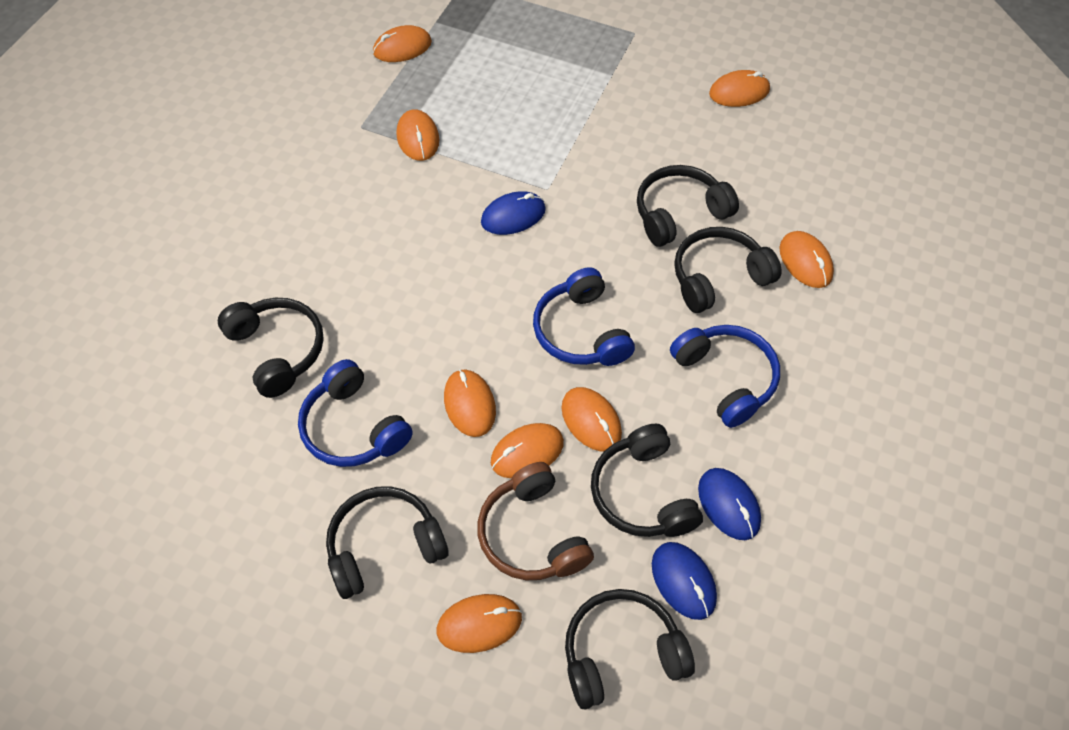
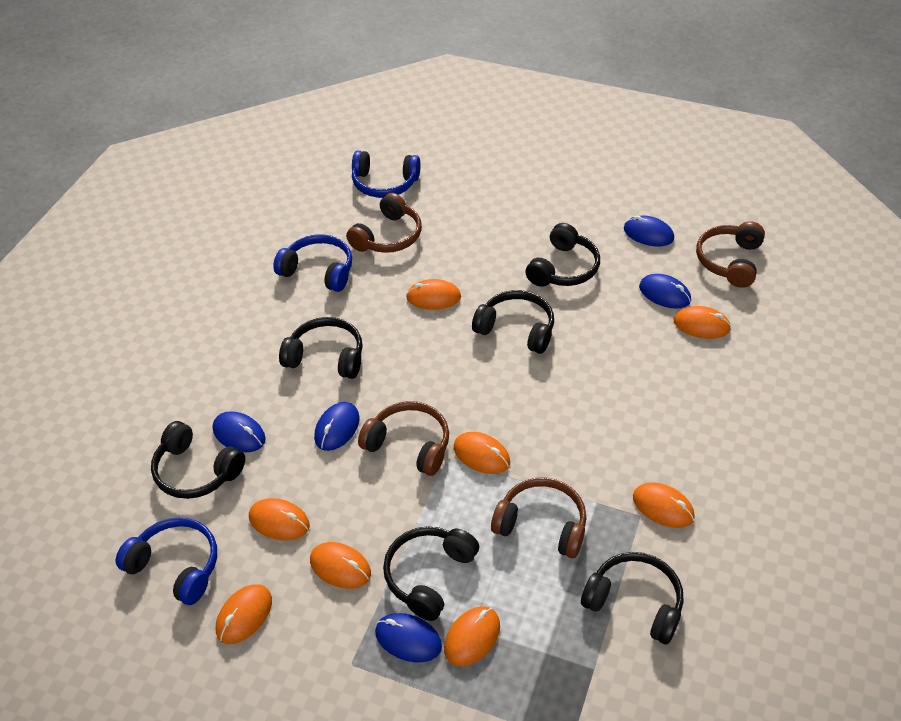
blue mouse: [481,191,546,235] [652,542,717,620] [698,468,761,540] = 3 -> [213,411,266,452] [314,402,360,451] [375,613,442,662] [624,216,674,246] [639,274,691,309] = 5
brown headphones: [477,462,594,580] = 1 -> [346,193,422,253] [358,401,449,476] [491,477,586,558] [696,221,765,288] = 4

